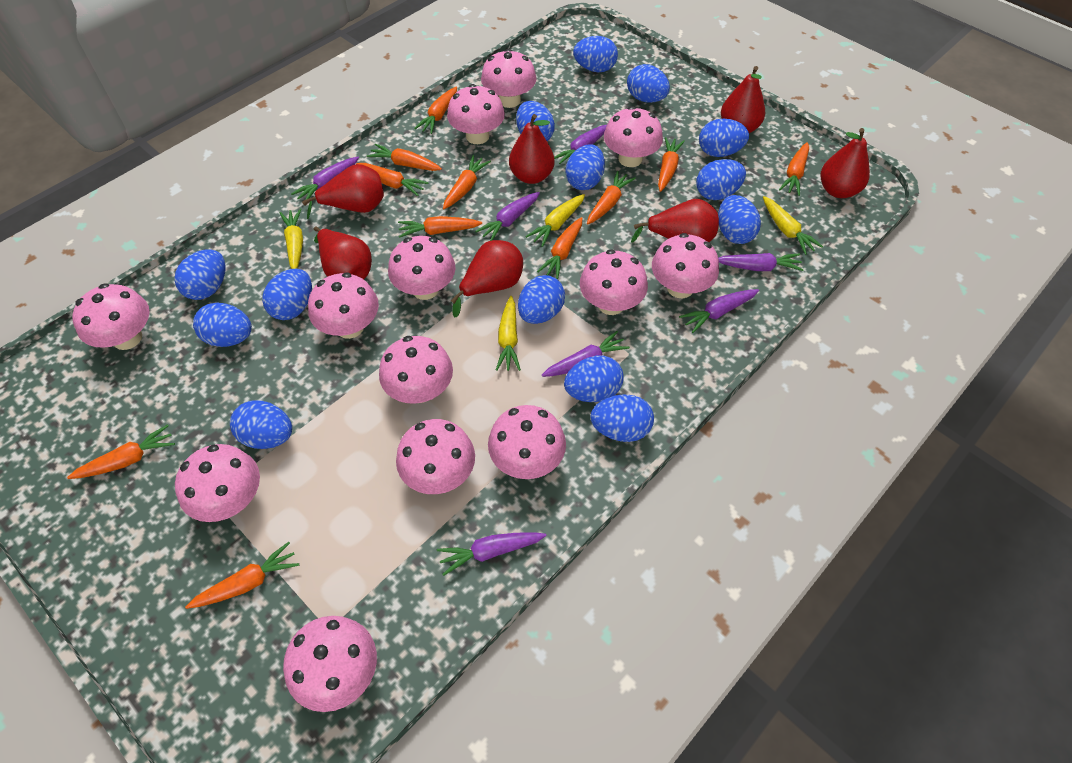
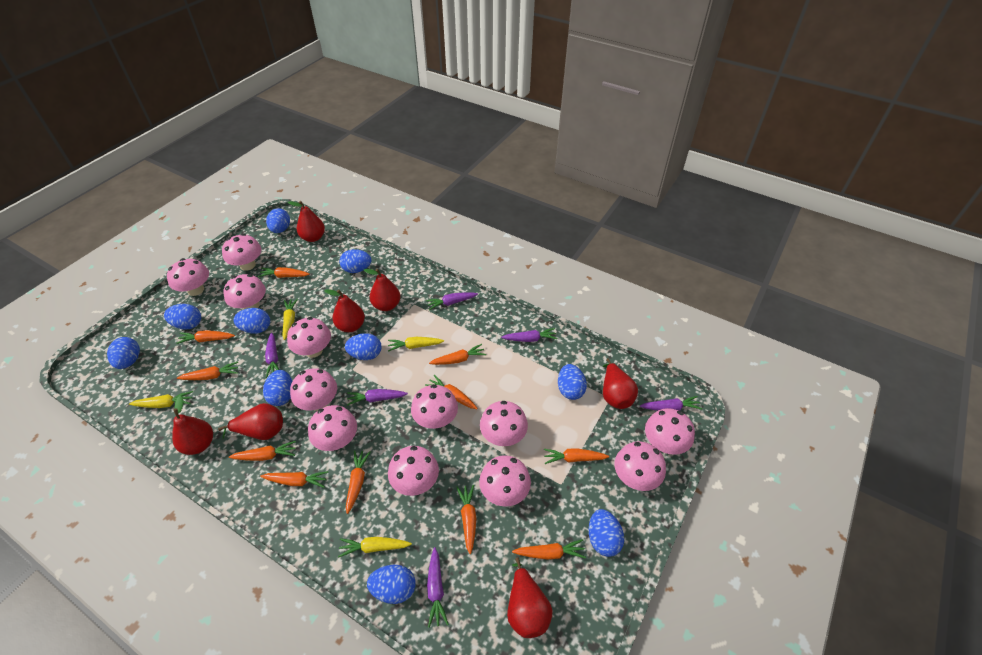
blue egg: [174,249,226,300] [193,303,252,347] [230,401,292,449] [262,269,312,320] [516,101,555,141] [518,275,565,324] [564,355,623,402] [565,144,605,190] [573,36,618,72] [591,394,654,442] [627,64,670,103] [696,159,746,200] [699,119,749,157] [718,195,761,244] = 14 -> [107,337,140,369] [164,304,201,330] [233,308,270,334] [263,370,292,406] [266,208,290,233] [339,249,371,273] [345,333,382,360] [367,565,416,604] [558,364,587,400] [589,509,624,557] = 10
pink mushroom: [72,283,150,350] [175,444,260,522] [283,616,377,712] [308,273,379,339] [379,336,453,404] [388,236,456,300] [396,419,475,494] [447,84,505,144] [481,49,537,108] [488,405,566,479] [580,249,648,315] [604,106,663,167] [652,233,719,299] = 13 -> [167,258,209,296] [222,234,261,271] [224,274,266,310] [287,317,331,358] [290,368,337,411] [308,405,357,451] [388,446,439,496] [411,384,458,429] [479,455,531,507] [480,401,528,446] [615,441,666,491] [645,408,695,455] = 12
purple carrot: [291,157,359,200] [437,532,546,576] [475,192,540,241] [541,331,630,377] [554,125,607,164] [679,289,759,333] [718,253,804,271] = 7 -> [265,333,279,378] [347,389,408,406] [426,292,478,310] [427,547,449,628] [501,328,557,342] [640,396,702,411] = 6

